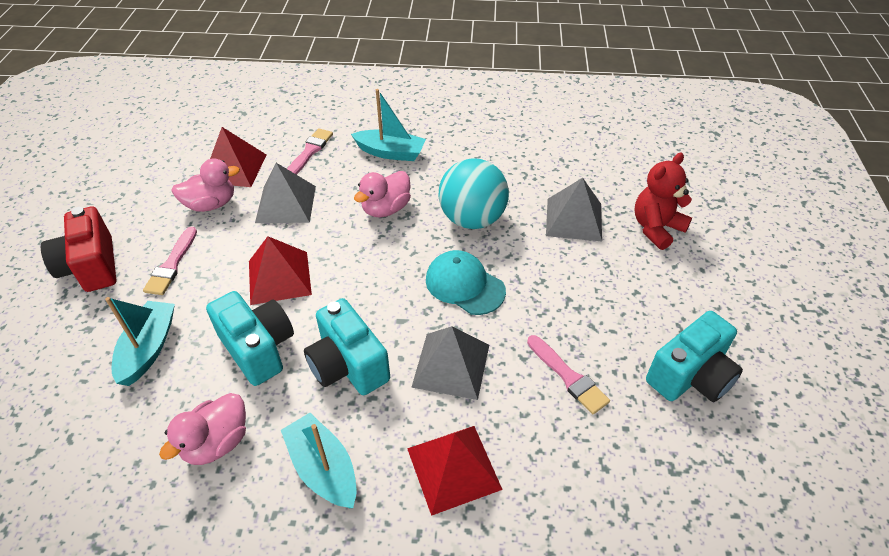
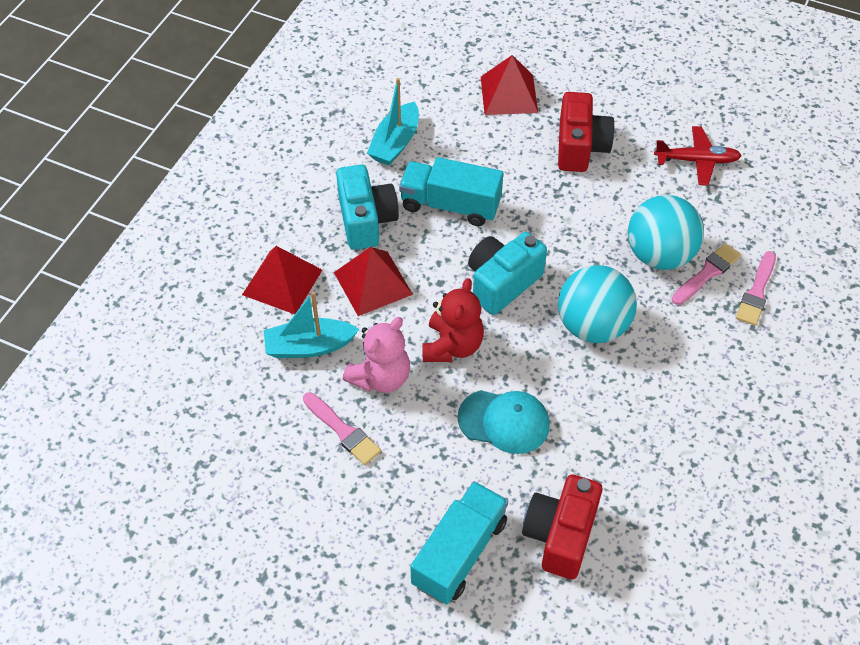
grey pyramid: [255,163,316,223] [411,326,489,400] [546,178,602,242] = 3 -> none = 0
pink duck: [159,393,246,465] [171,158,240,212] [354,171,411,217] = 3 -> none = 0
pink teddy bear: none = 0 -> [343,317,410,393] = 1
red camera: [41,207,117,292] = 1 -> [522,475,602,579] [558,92,615,172] = 2
red plane: none = 0 -> [654,126,742,186] = 1
turquoise ball: [439,158,509,229] = 1 -> [558,265,637,343] [628,195,704,270] = 2
turquoise boat: [105,297,175,386] [281,413,357,508] [351,89,426,161] = 3 -> [264,292,359,358] [367,78,419,166] = 2
turquoise camera: [206,291,294,386] [304,298,390,395] [646,311,743,402] = 3 -> [336,165,399,250] [468,232,547,315] = 2
turquoise truck: none = 0 -> [399,157,503,226] [410,481,508,604] = 2

